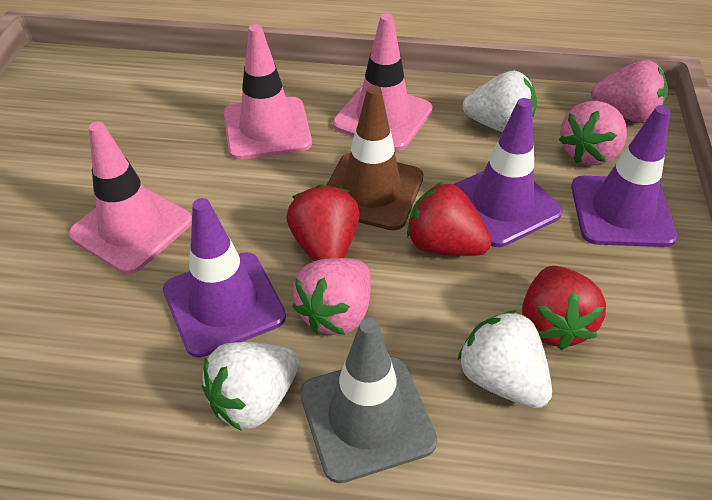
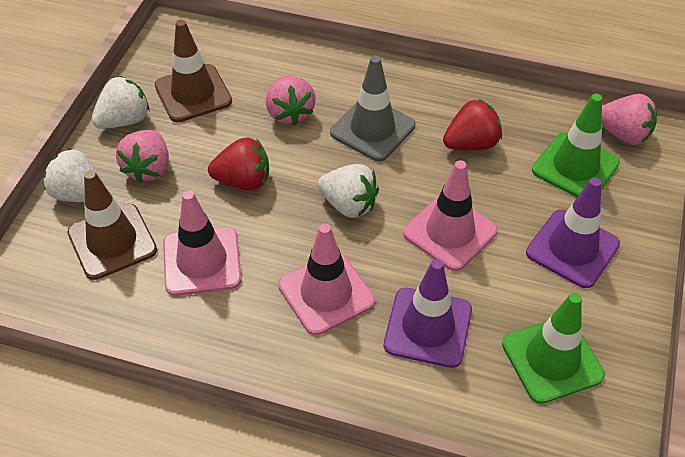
brown traffic cone: [326,85,423,230] = 1 -> [67,170,157,280] [155,19,232,122] = 2
green traffic cone: none = 0 -> [502,292,605,404] [532,94,620,197] = 2
purple traffic cone: [163,198,286,358] [453,98,563,247] [571,105,678,247] = 3 -> [384,259,472,368] [526,177,620,288] = 2
red strawberry: [286,184,360,261] [407,182,492,256] [522,266,606,350] = 3 -> [208,137,269,191] [443,99,502,150] = 2

